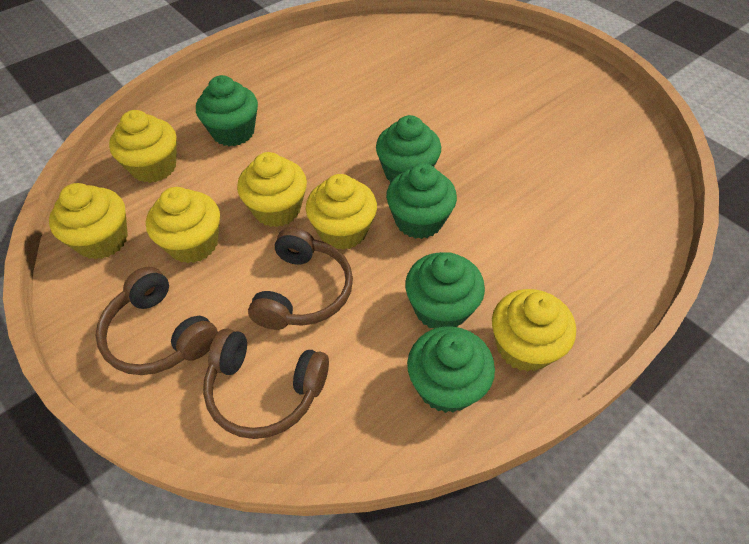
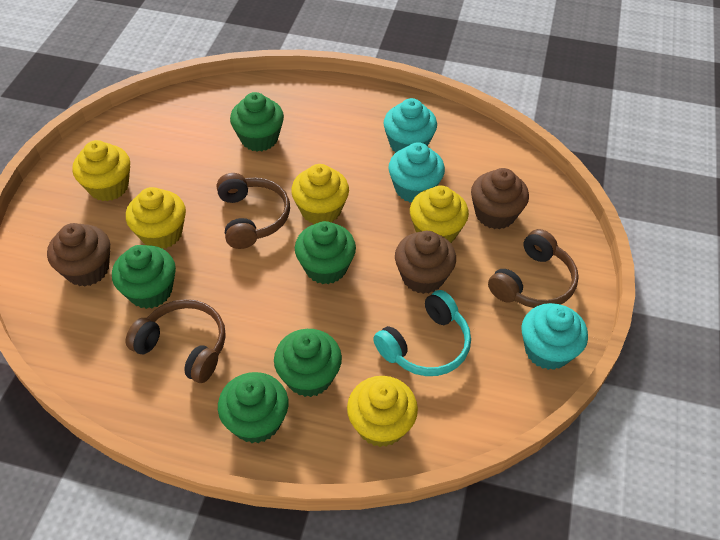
brown cupcake: none = 0 -> [47,223,110,287] [395,231,456,294] [471,168,529,229] = 3
turquoise cupcake: none = 0 -> [383,98,437,153] [388,142,445,203] [522,303,588,370] = 3
turquoise headphones: none = 0 -> [373,290,471,376] = 1
yellow cupcake: [49,183,128,259] [109,110,176,183] [146,187,220,263] [237,152,307,227] [306,174,377,250] [492,289,576,372] = 6 -> [72,140,130,201] [126,187,186,249] [291,164,349,224] [347,376,418,447] [410,186,469,243] = 5

